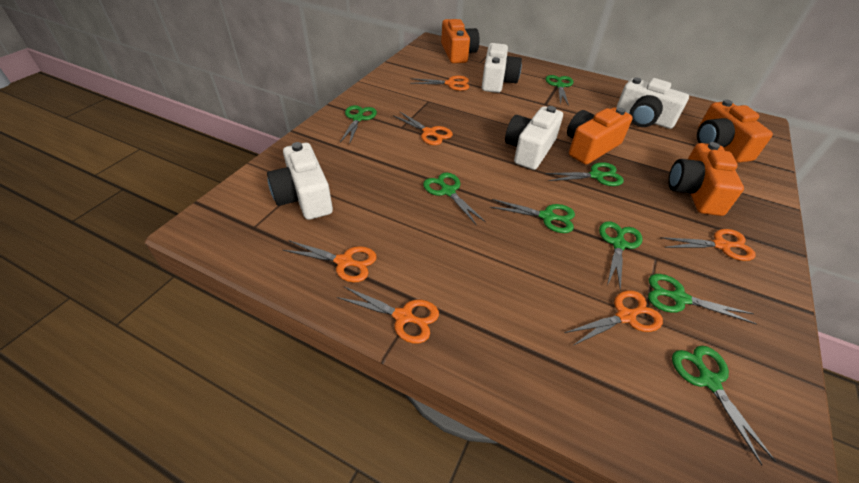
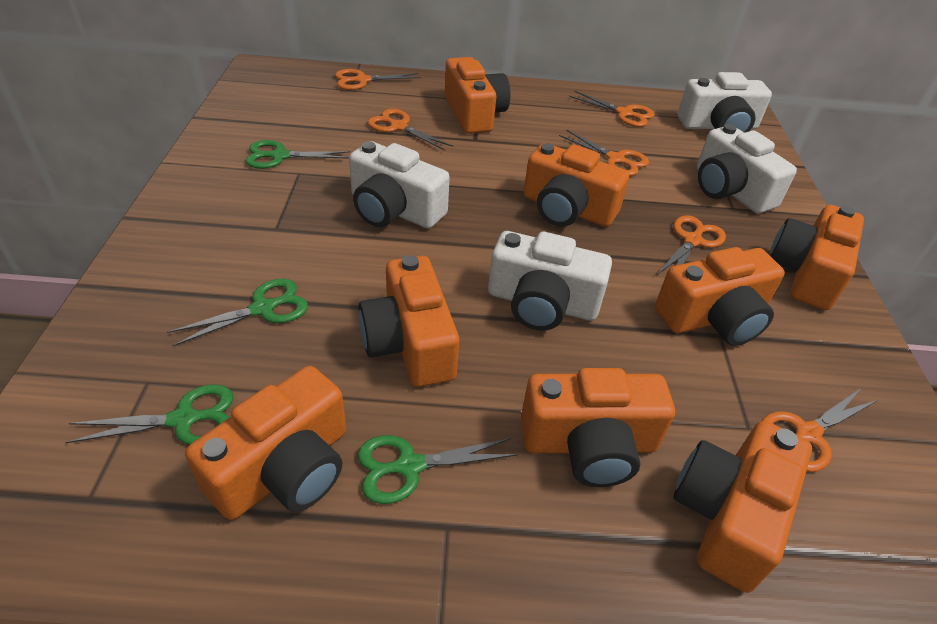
green scissors: [340,105,377,145] [423,173,486,226] [490,199,575,233] [545,75,573,106] [546,162,624,186] [599,221,643,291] [648,274,756,324] [672,346,776,466] = 8 -> [65,384,233,445] [167,279,308,346] [246,140,350,169] [358,435,517,504] = 4
orange camera: [441,19,480,63] [567,107,633,164] [668,142,744,216] [697,100,773,163] = 4 -> [185,366,346,520] [359,255,459,387] [445,57,510,134] [521,368,675,487] [523,143,629,227] [655,247,785,346] [674,421,812,593] [770,205,864,310] = 8

